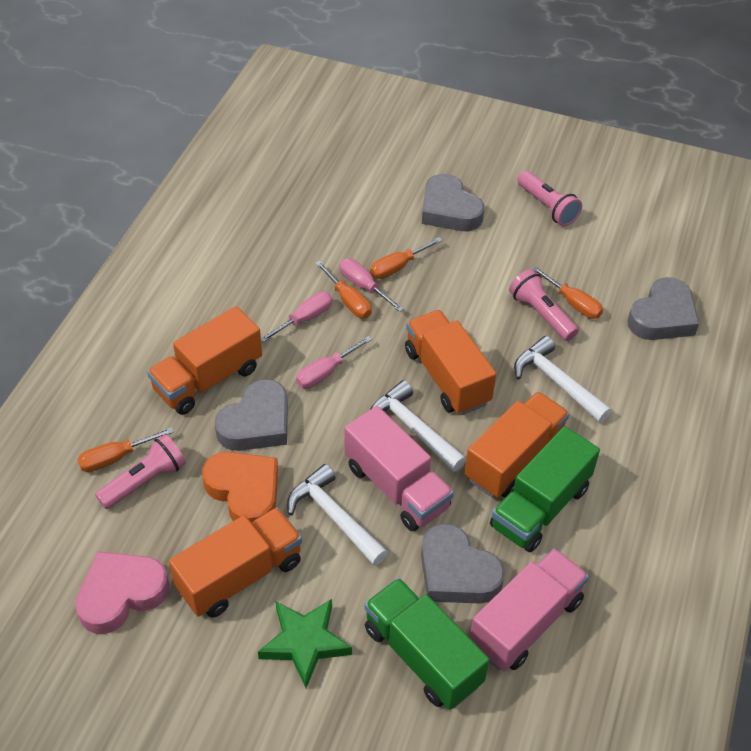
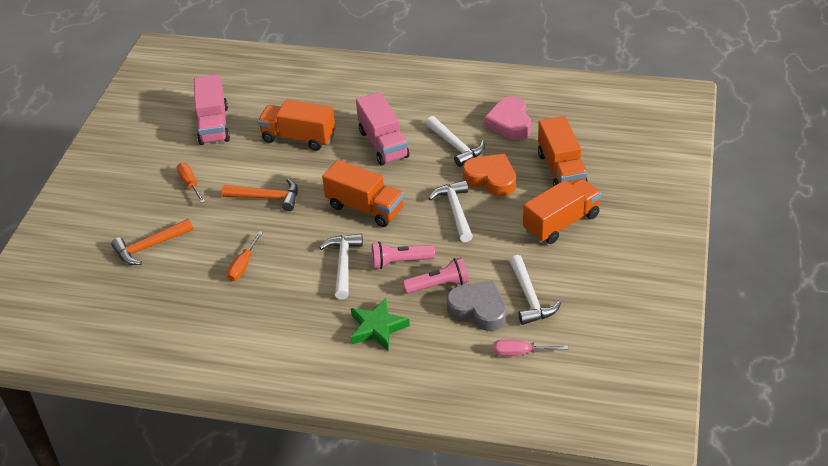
green truck: [364,578,489,710] [490,426,600,552] = 2 -> none = 0
grey heart: [214,379,288,451] [421,523,505,604] [422,174,484,231] [628,277,699,340] = 4 -> [447,280,507,331] = 1
orange hammer: none = 0 -> [111,219,193,265] [222,178,298,211] = 2
orange screwdriver: [78,427,174,472] [315,261,372,318] [370,237,443,279] [532,266,603,319] = 4 -> [177,163,205,203] [226,231,263,281] = 2
pink flashlight: [95,434,186,509] [509,269,579,341] [517,171,582,226] = 3 -> [371,242,435,269] [403,257,469,294] = 2
pink screwdriver: [261,292,333,342] [296,336,372,388] [339,258,404,312] = 3 -> [493,339,568,356] = 1
white hammer: [287,464,388,566] [370,380,466,472] [514,336,611,423] = 3 -> [319,234,363,300] [426,116,485,167] [428,180,473,242] [509,255,561,325] = 4

